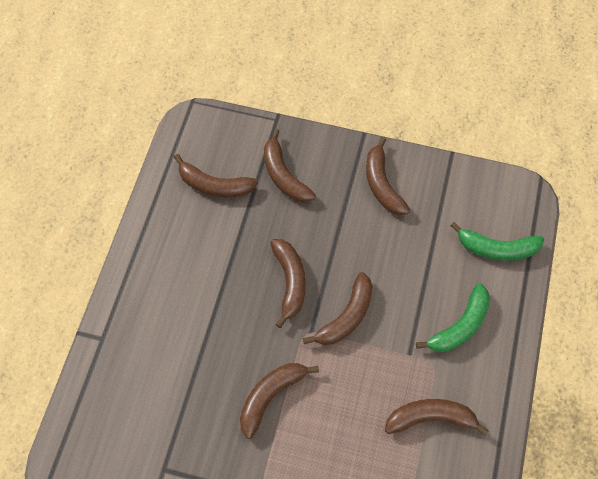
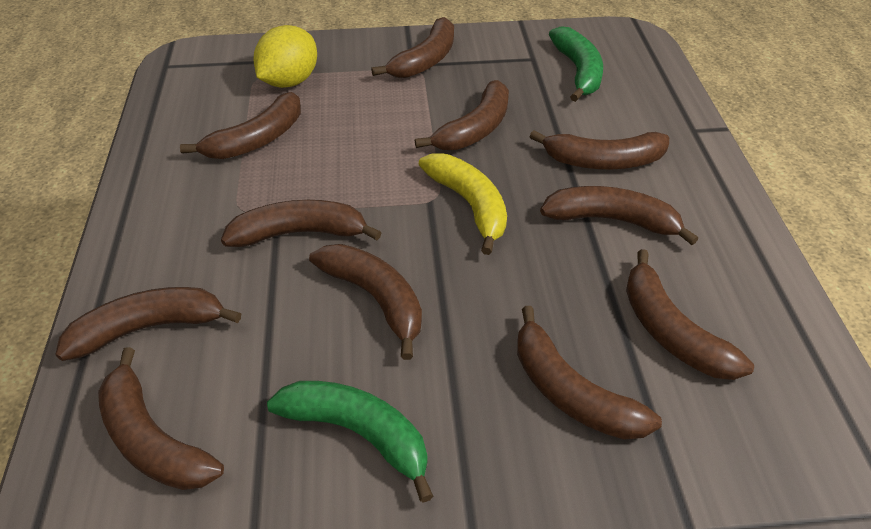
brown banana: [174,154,258,198] [240,363,319,439] [264,129,316,202] [270,239,306,328] [303,272,373,345] [366,137,410,215] [385,399,489,436] = 7 -> [55,287,241,361] [98,347,224,490] [180,92,301,159] [221,200,381,247] [309,244,422,360] [371,17,454,78] [415,80,509,150] [517,306,662,440] [530,130,669,169] [540,186,698,245] [626,249,754,380] = 11
yellow banana: none = 0 -> [419,153,507,255] = 1
yellow lemon: none = 0 -> [253,25,317,88] = 1

